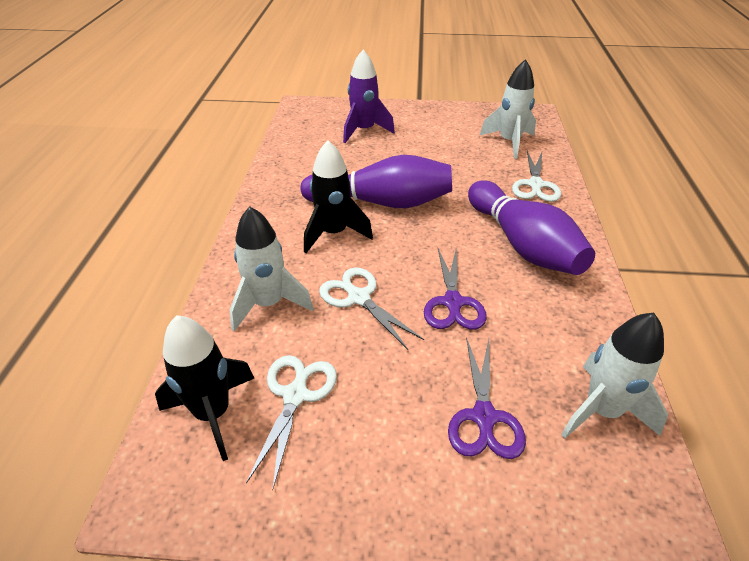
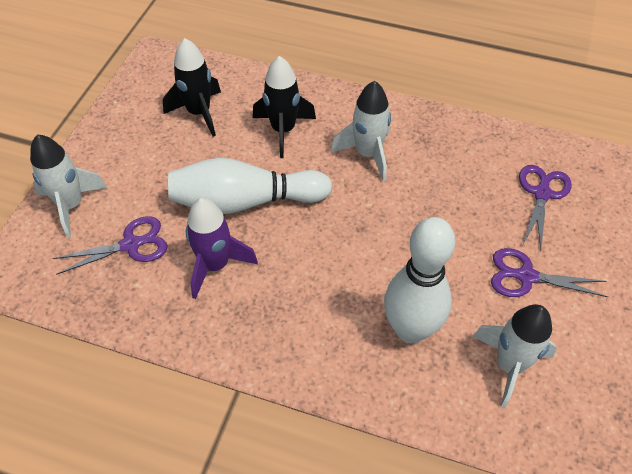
purple bowling pin: [300,155,452,208] [468,180,595,275] = 2 -> none = 0
purple scissors: [424,247,487,330] [448,337,526,459] = 2 -> [53,216,168,275] [491,248,608,297] [519,165,572,250] = 3
white bowling pin: none = 0 -> [168,158,332,214] [384,217,455,344] = 2
white scissors: [246,355,337,488] [319,267,424,350] [512,151,561,202] = 3 -> none = 0

